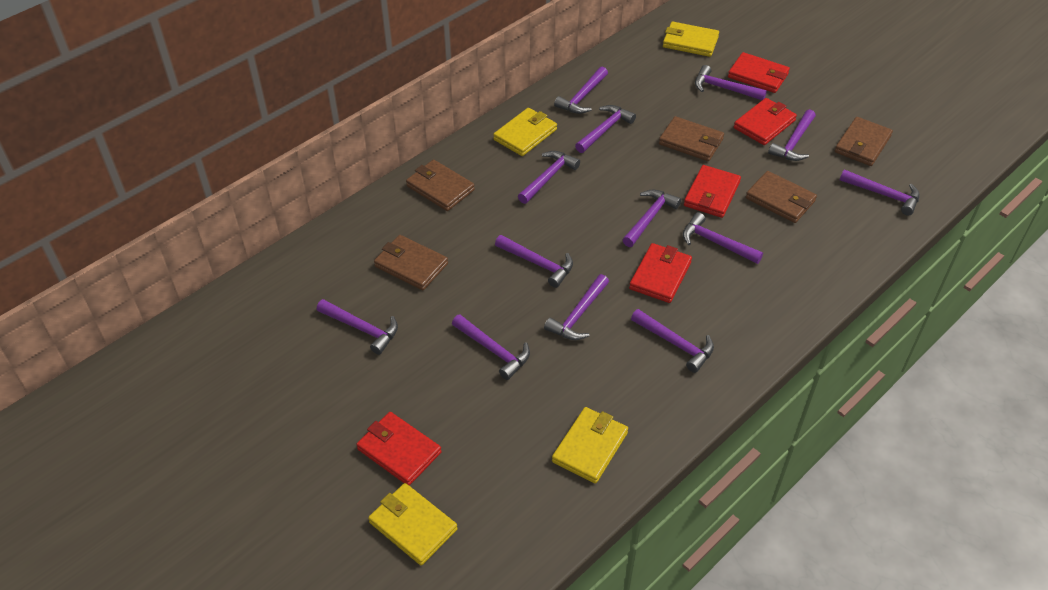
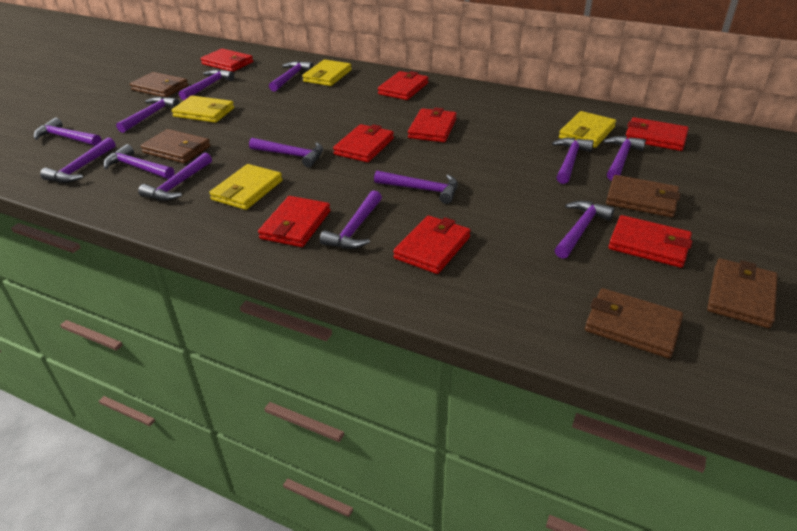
red wallet: [356,412,442,485] [629,243,692,303] [684,165,741,218] [728,52,790,93] [734,98,797,145] = 5 -> [201,48,253,72] [258,196,331,247] [333,124,394,162] [378,71,428,100] [393,215,471,274] [408,108,457,142] [609,215,693,268] [626,117,689,151] = 8

